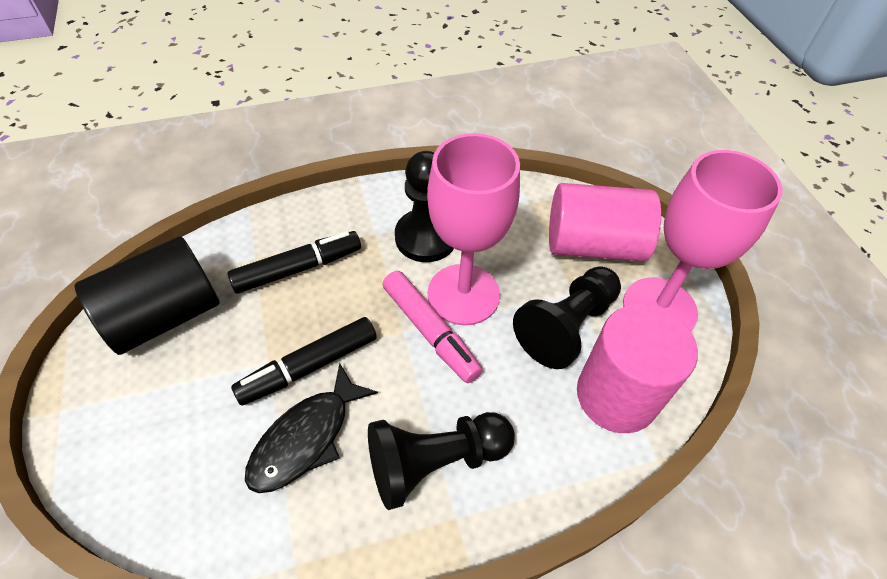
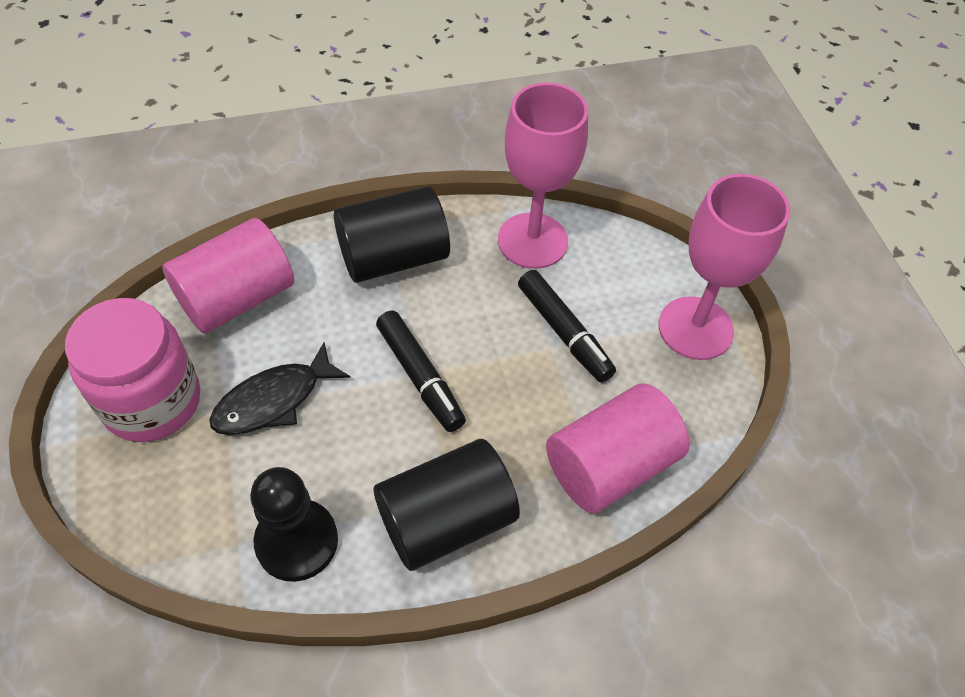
black cylinder: [75,236,220,355] = 1 -> [334,186,450,283] [374,439,520,571] = 2
black pawn: [368,412,515,510] [395,151,454,262] [513,266,621,369] = 3 -> [250,467,338,582] = 1
pink jar: none = 0 -> [65,298,200,442] = 1
pink marker: [383,271,483,383] = 1 -> none = 0

